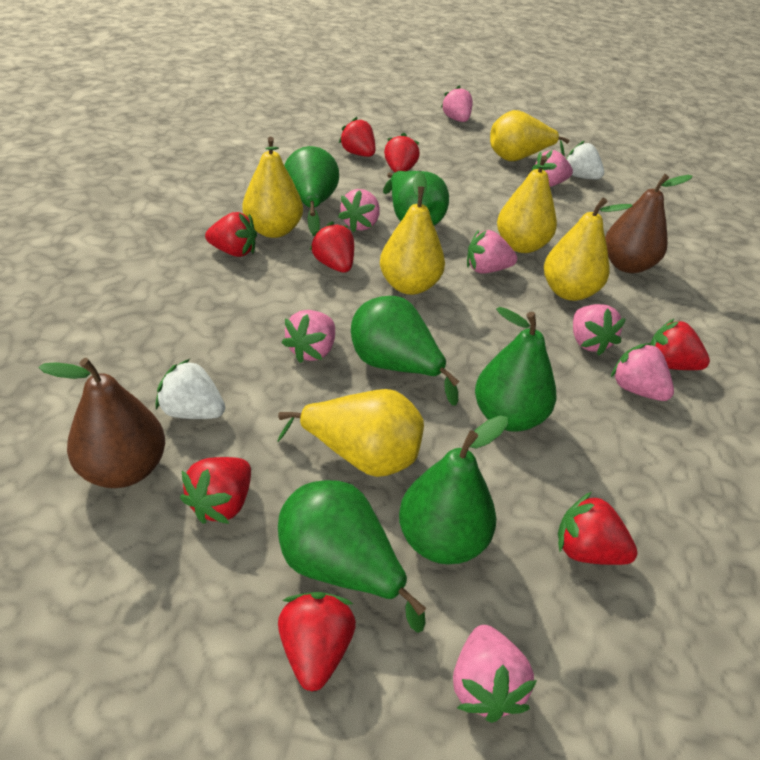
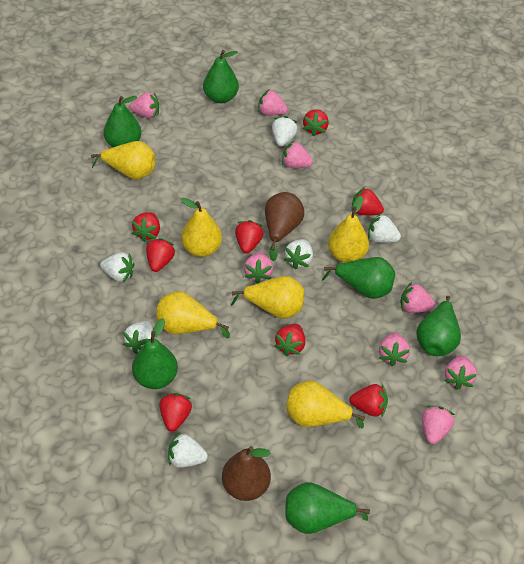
white strawberry: [156,359,225,419] [567,141,604,179] = 2 -> [100,253,135,283] [123,321,153,354] [168,432,208,468] [272,116,298,147] [284,239,313,269] [368,213,401,243] = 6

